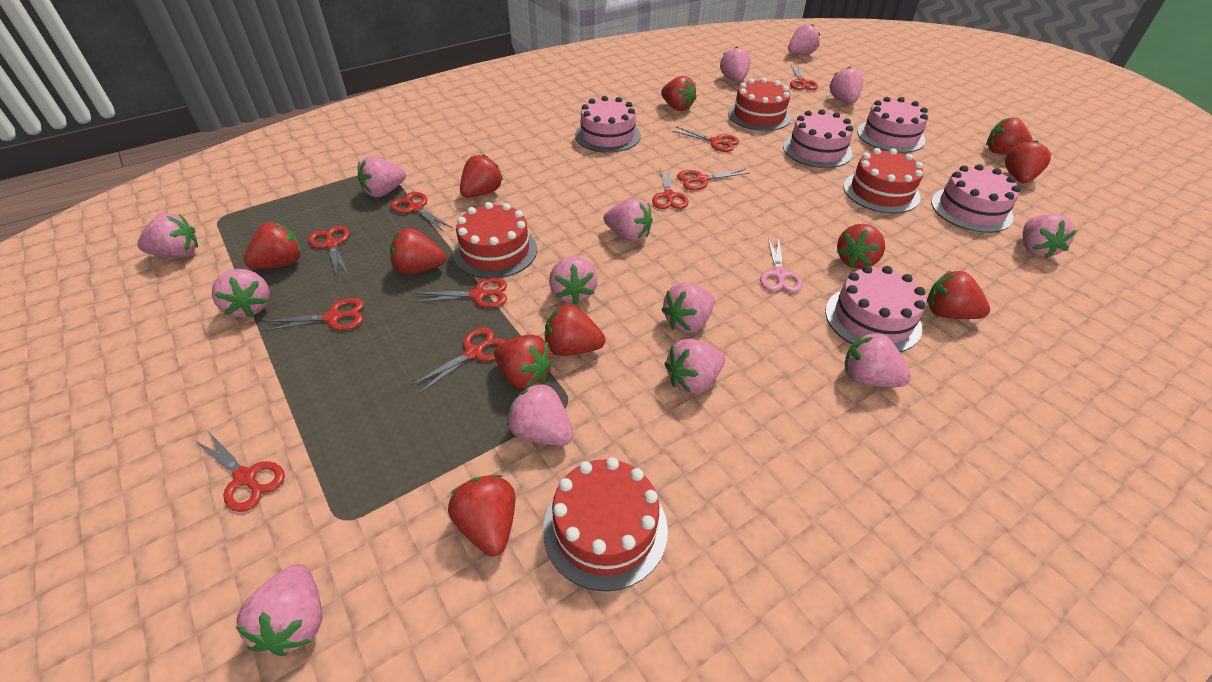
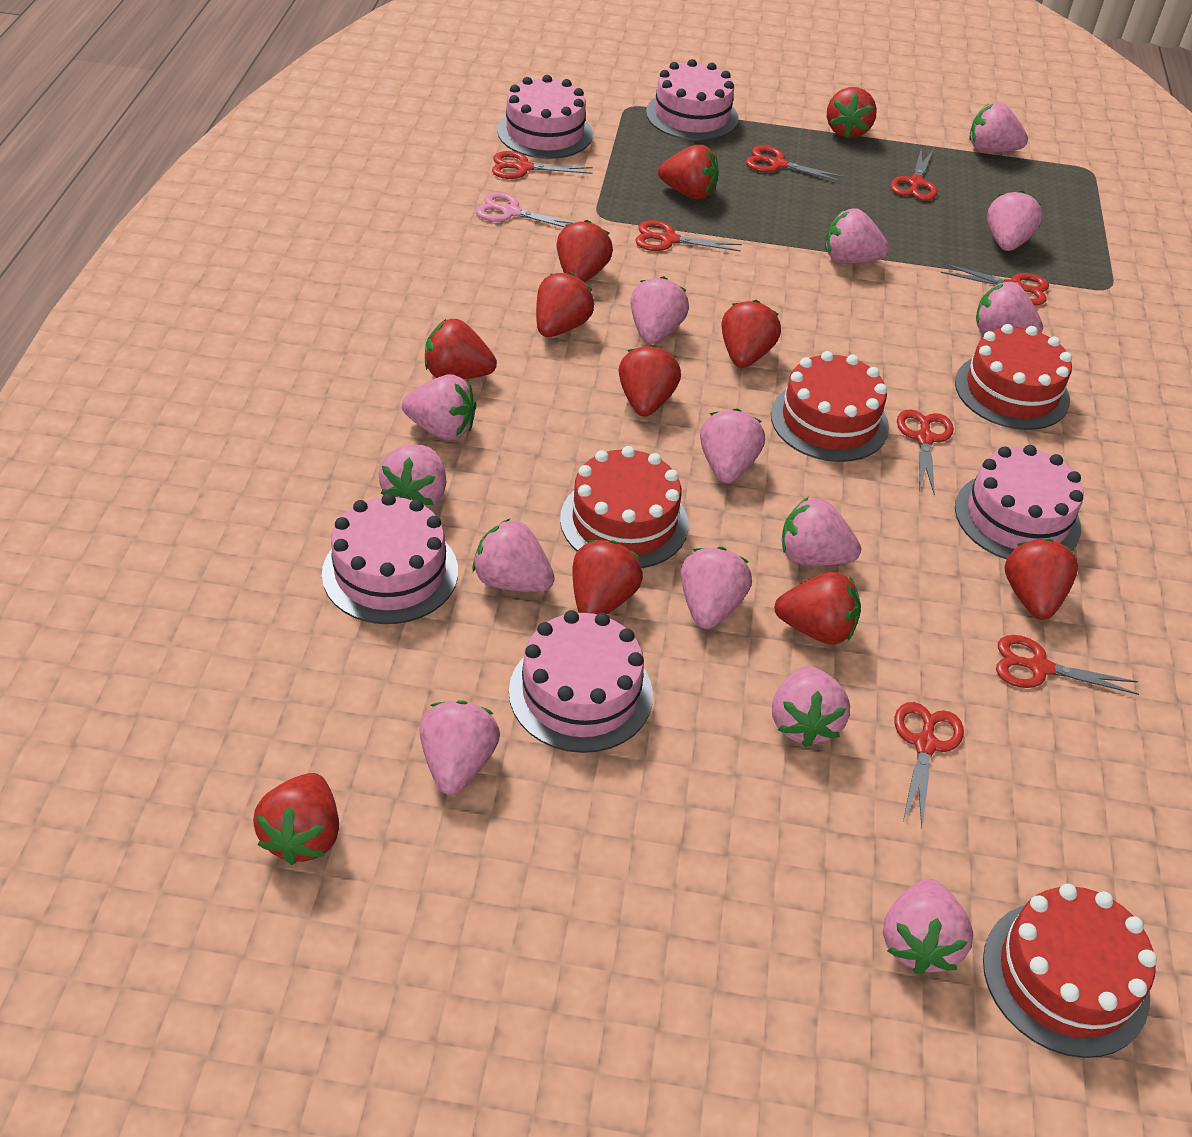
red scissors: [194,430,285,512] [263,298,364,331] [308,226,349,277] [390,192,452,232] [411,327,505,394] [414,278,507,308] [652,168,688,209] [673,127,739,152] [677,169,750,190] [790,65,818,90] = 10 -> [492,151,593,179] [635,220,742,252] [746,146,845,182] [891,149,937,201] [895,702,964,828] [897,409,954,496] [941,263,1049,305] [996,635,1139,695] = 8

